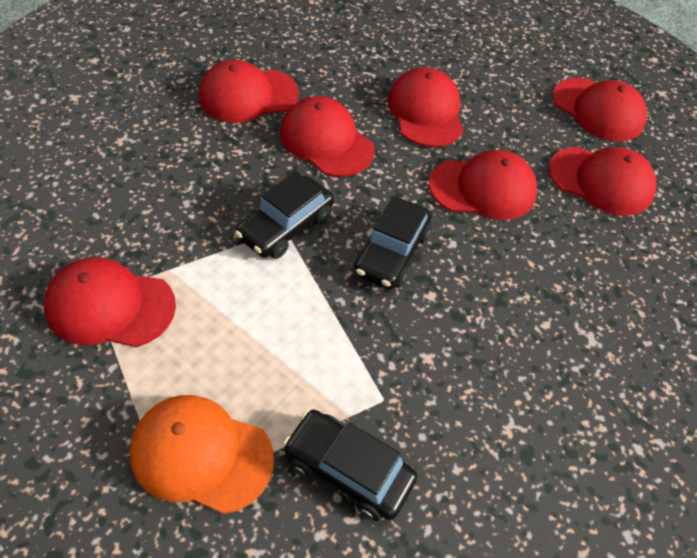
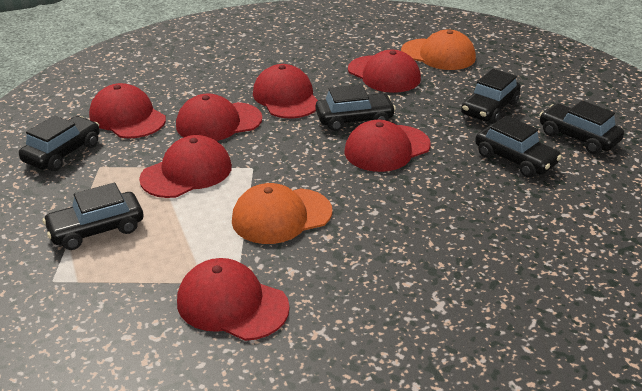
black car: [235,171,334,259] [283,410,417,521] [354,196,432,289] = 3 -> [19,115,100,171] [43,183,143,250] [315,84,396,131] [461,69,521,124] [475,116,562,178] [540,100,624,154] = 6
orange cap: [129,395,274,514] = 1 -> [232,183,332,244] [401,29,476,70] = 2

